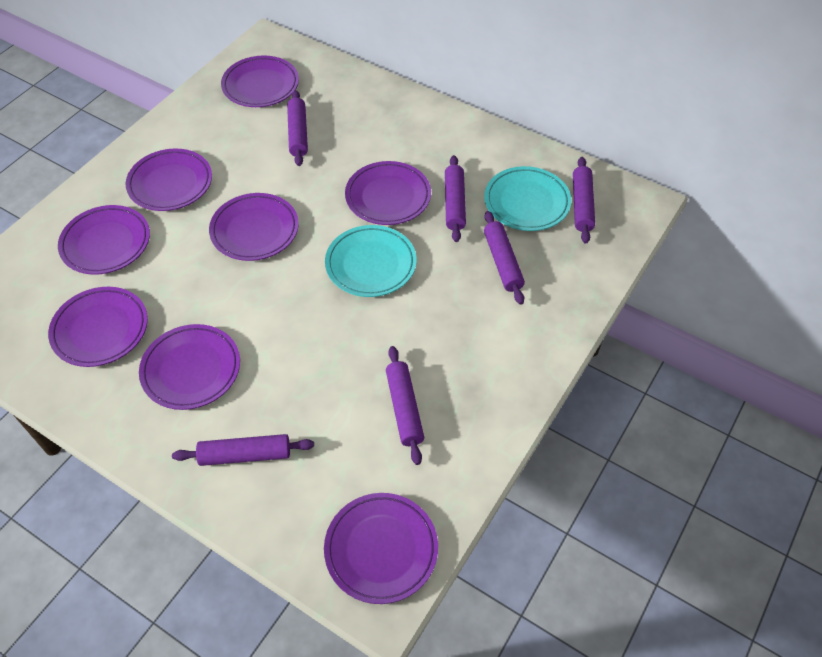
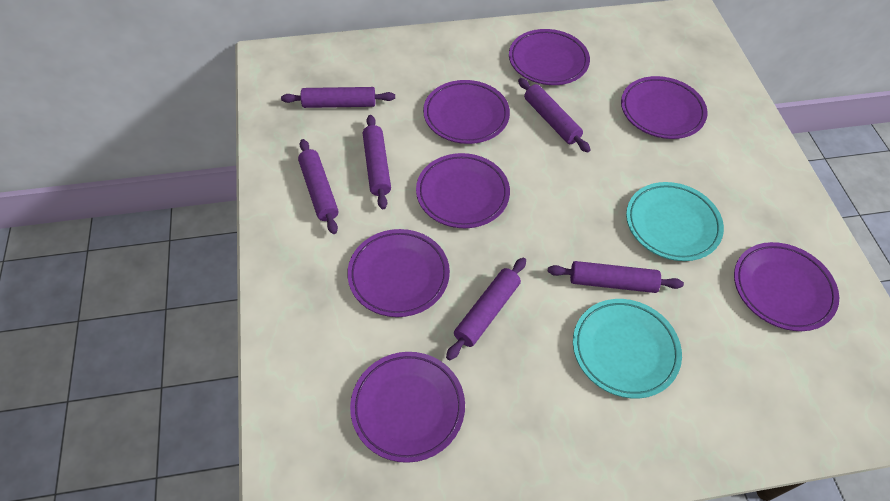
purple plate: [48,287,148,367] [58,205,150,275] [126,148,212,211] [139,324,240,410] [209,193,299,261] [221,56,299,107] [324,493,438,604] [345,161,431,225] = 8 -> [347,229,450,317] [350,352,465,463] [416,153,510,228] [423,80,510,144] [509,29,590,85] [621,76,708,139] [734,242,839,331] = 7

